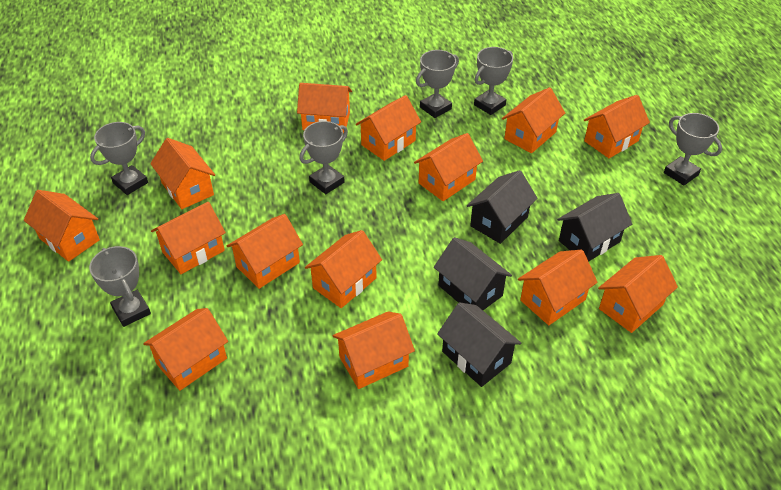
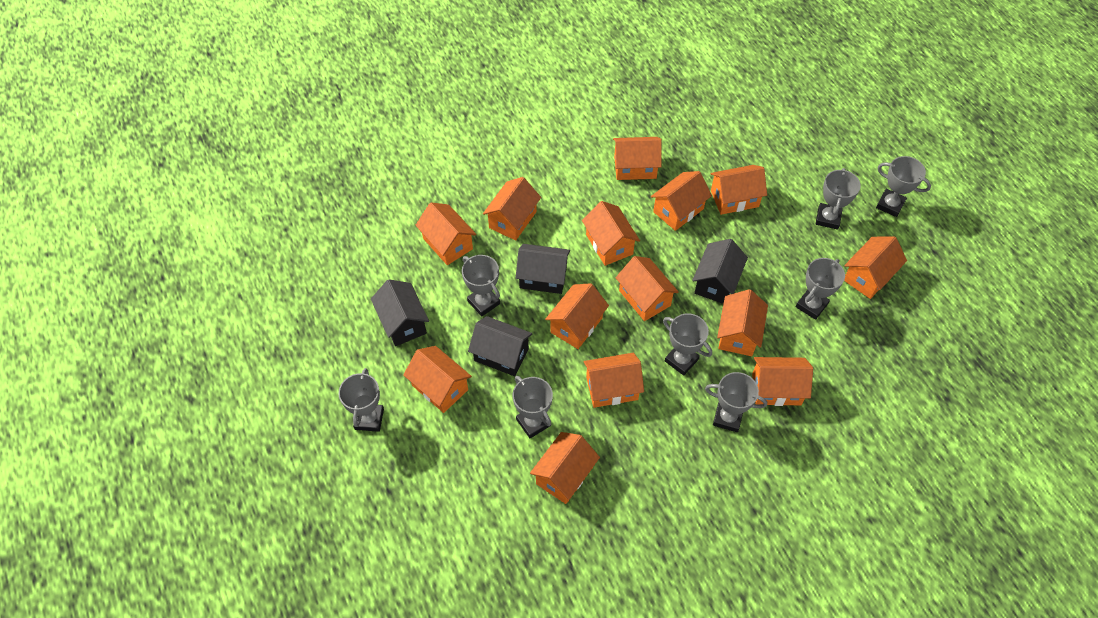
grey trophy: [89,246,151,327] [90,122,148,195] [299,121,348,194] [416,50,459,118] [474,47,513,115] [664,113,722,186] = 6 -> [338,368,384,432] [462,255,500,316] [513,376,553,438] [663,313,712,375] [705,372,767,432] [796,258,845,320] [816,168,861,230] [876,156,931,217] = 8

